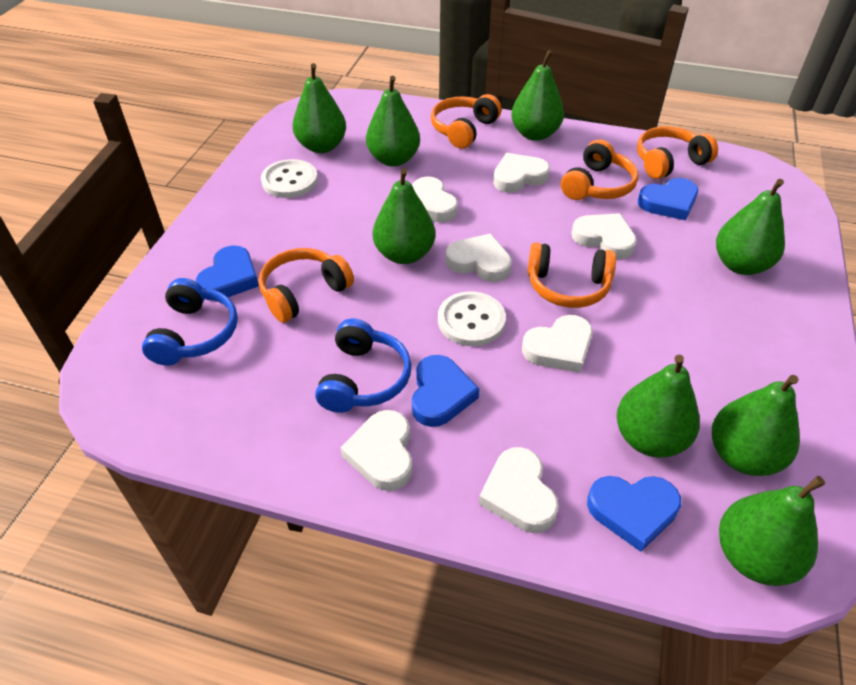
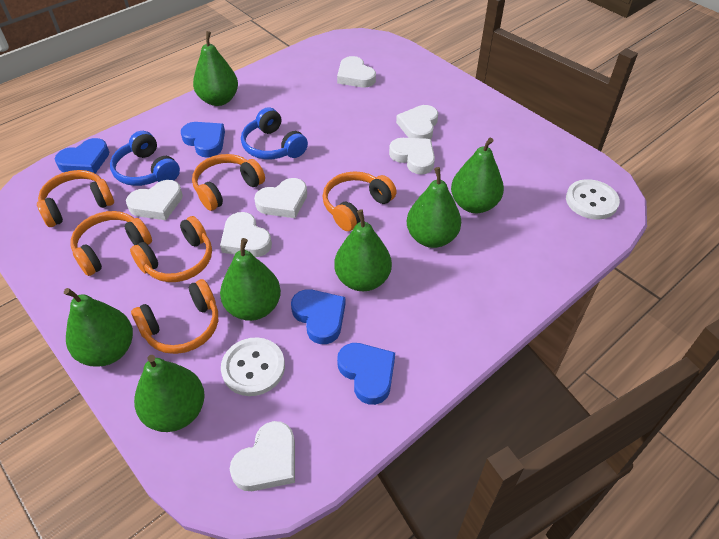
green pear: [293,63,346,153] [366,76,420,166] [373,168,435,264] [511,50,564,141] [617,354,700,458] [712,375,800,476] [716,179,785,275] [719,476,825,586] = 8 -> [64,288,133,367] [134,355,205,432] [193,31,238,106] [220,238,281,321] [334,209,392,291] [407,167,461,248] [451,138,504,213] = 7
orange headphones: [259,248,354,323] [431,94,502,149] [528,243,616,308] [561,139,639,200] [637,126,718,179] = 5 -> [37,170,114,227] [70,211,152,276] [130,216,212,282] [131,279,218,354] [192,154,265,211] [323,171,397,231] = 6

